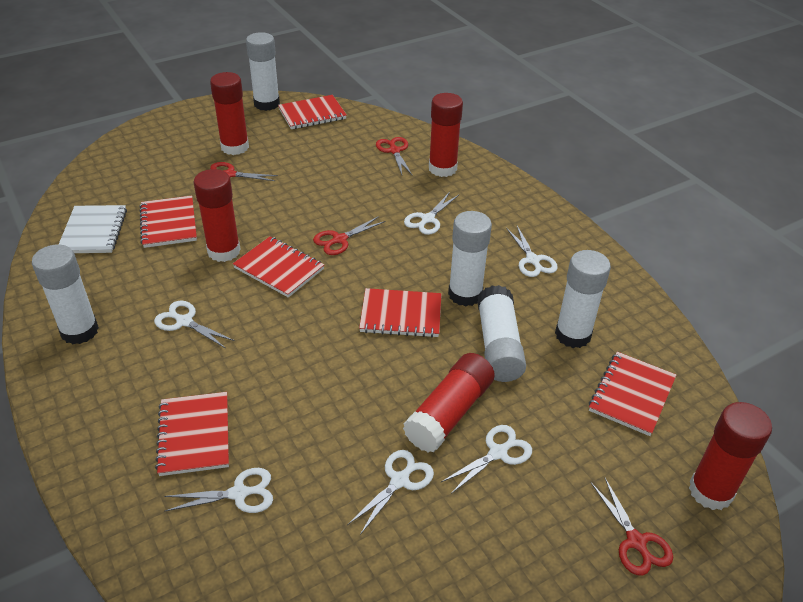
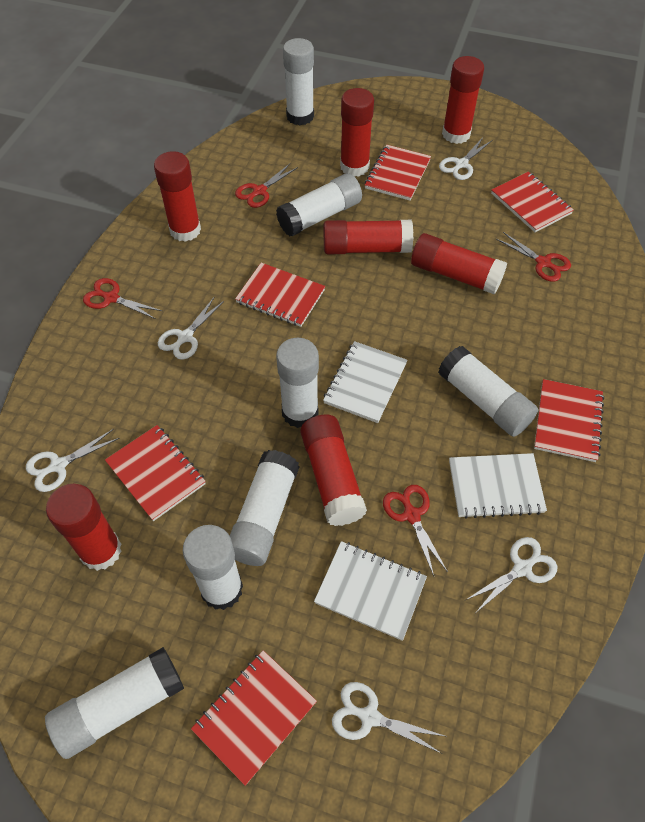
red glue stick: [193,169,241,262] [210,72,249,155] [403,353,495,452] [429,93,463,177] [689,402,772,510] = 5 -> [46,484,122,571] [154,151,201,242] [300,414,367,526] [324,220,413,255] [340,88,374,177] [411,233,507,295] [442,56,484,144] = 7
white glue stick: [32,245,99,345] [246,32,280,111] [448,211,492,306] [477,285,526,382] [555,250,611,348] = 5 -> [45,647,184,759] [183,525,243,610] [230,450,299,566] [276,173,362,236] [276,338,319,428] [283,38,314,125] [438,346,538,437] = 7
white notebook: [58,205,127,253] = 1 -> [314,541,427,641] [323,341,407,423] [449,453,547,519] = 3
white scissors: [154,301,235,348] [164,468,273,513] [347,450,434,535] [404,192,459,235] [441,425,532,494] [506,226,558,277] = 6 -> [26,429,120,492] [158,296,224,360] [332,682,447,753] [439,138,491,180] [466,537,557,612] = 5

